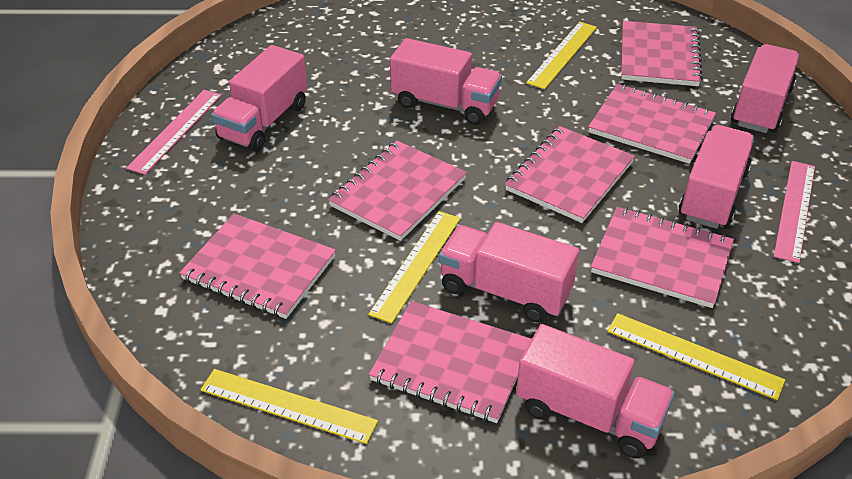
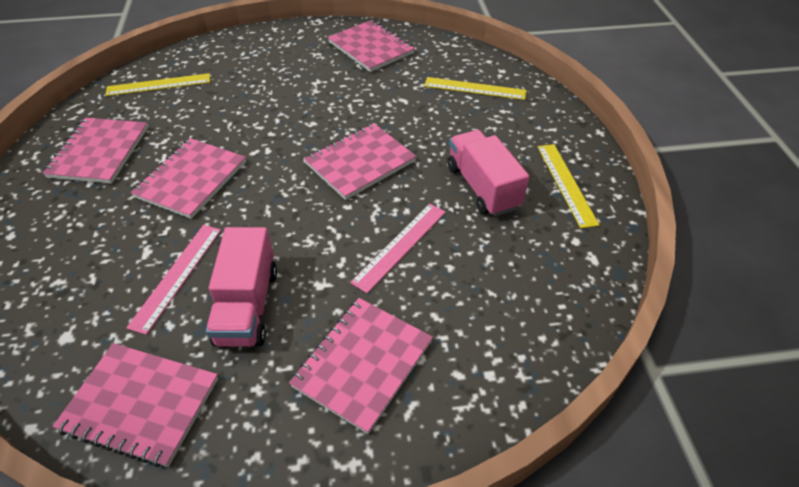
pink notebook: [179,214,336,319] [328,141,467,241] [369,301,532,423] [505,126,635,223] [588,84,716,164] [591,207,734,308] [621,21,703,86] = 7 -> [43,118,148,184] [52,343,218,467] [131,138,246,219] [289,298,433,434] [304,123,417,200] [328,20,415,72] = 6
pink truck: [211,45,308,151] [390,38,502,125] [439,222,579,323] [516,324,675,458] [679,125,754,229] [731,44,800,133] = 6 -> [206,227,277,347] [447,130,529,216] = 2
yellow ruler: [201,369,378,444] [368,211,461,323] [526,22,597,89] [607,313,785,400] = 4 -> [105,73,210,96] [424,77,527,100] [538,144,599,228] = 3

